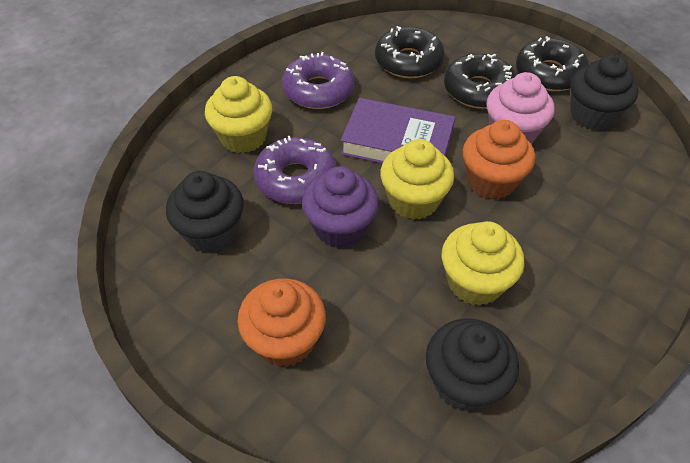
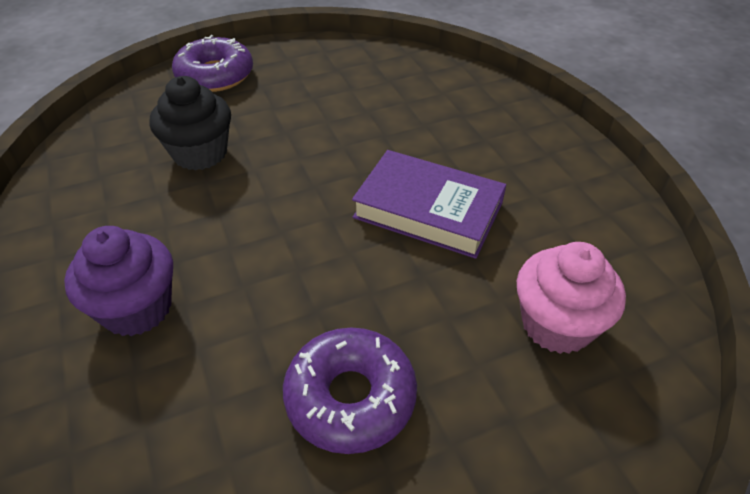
black cupcake: [166,171,244,253] [426,319,519,412] [570,54,638,131] = 3 -> [150,76,231,171] = 1
black donut: [375,26,445,78] [444,53,516,109] [516,36,589,91] = 3 -> none = 0
orange cupcake: [237,278,326,367] [463,120,535,199] = 2 -> none = 0
yellow cupcake: [205,76,272,153] [380,139,454,220] [442,221,524,306] = 3 -> none = 0

